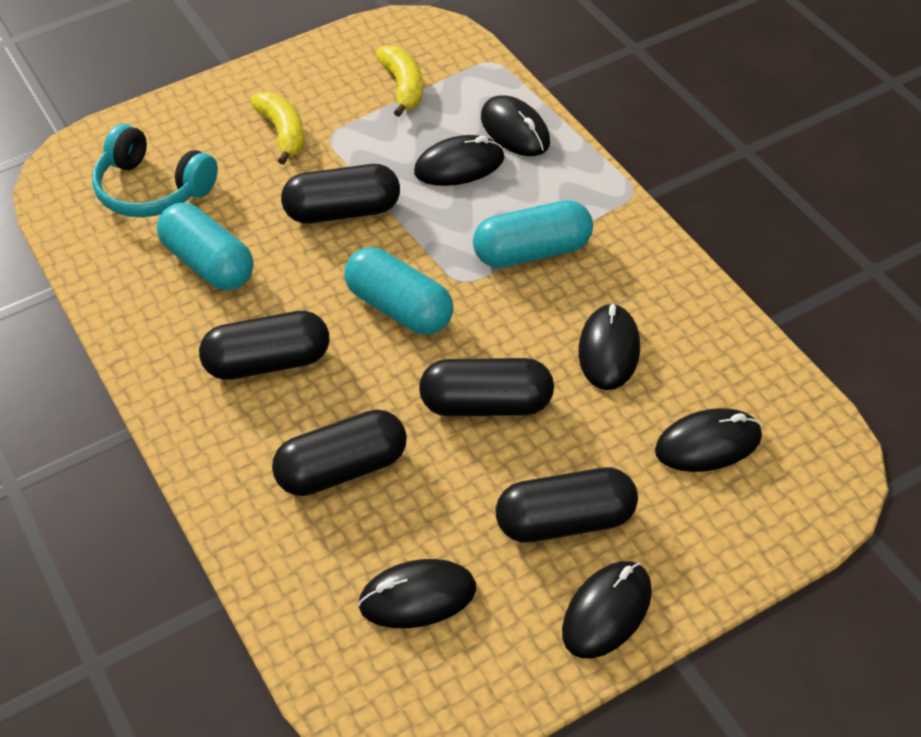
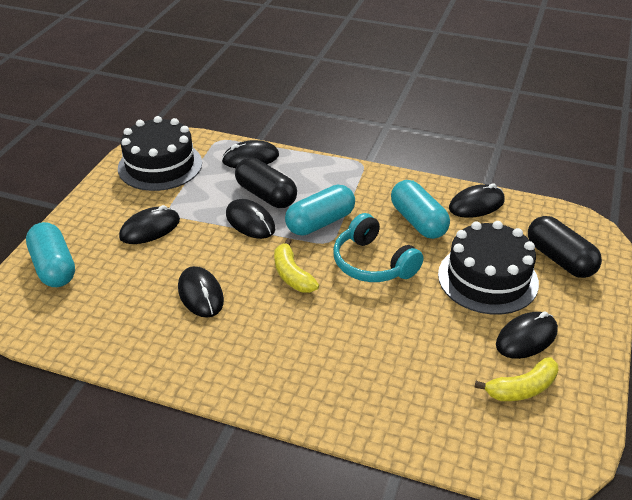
black cake: none = 0 -> [118,116,202,191] [438,221,539,315] = 2
black capsule: [199,311,330,380] [272,409,407,496] [281,164,400,223] [419,358,554,416] [496,467,638,543] = 5 -> [235,158,297,208] [528,216,602,278] = 2

